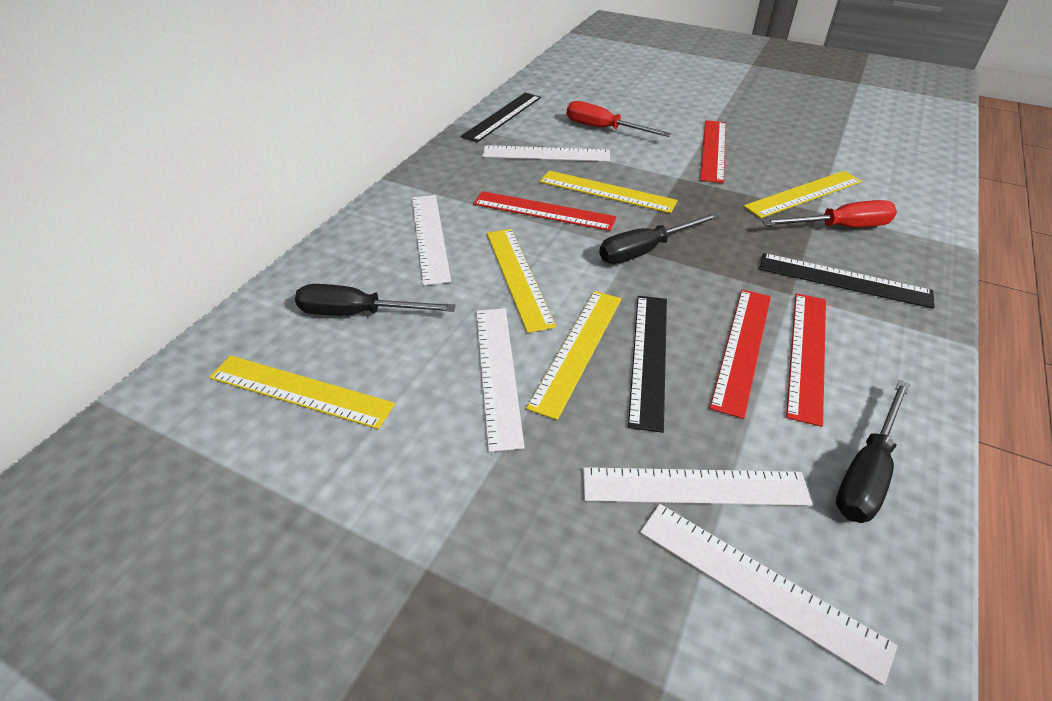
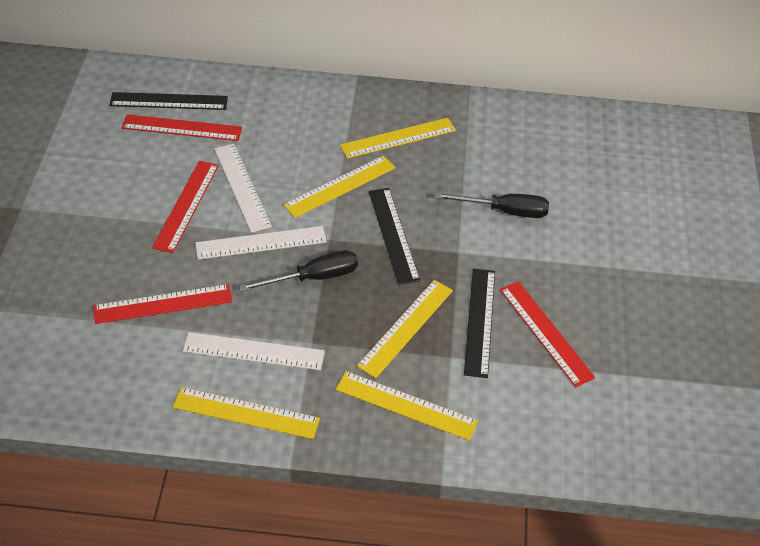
black screwdriver: [295,284,456,315] [599,213,720,264] [836,380,910,523] = 3 -> [239,250,358,292] [435,193,549,218] = 2
red screwdriver: [567,101,671,137] [762,200,897,227] = 2 -> none = 0
white ruler: [412,195,451,285] [476,308,525,452] [482,145,610,162] [583,467,813,506] [640,504,898,685] = 5 -> [183,332,325,370] [195,226,327,260] [214,144,272,233] = 3

